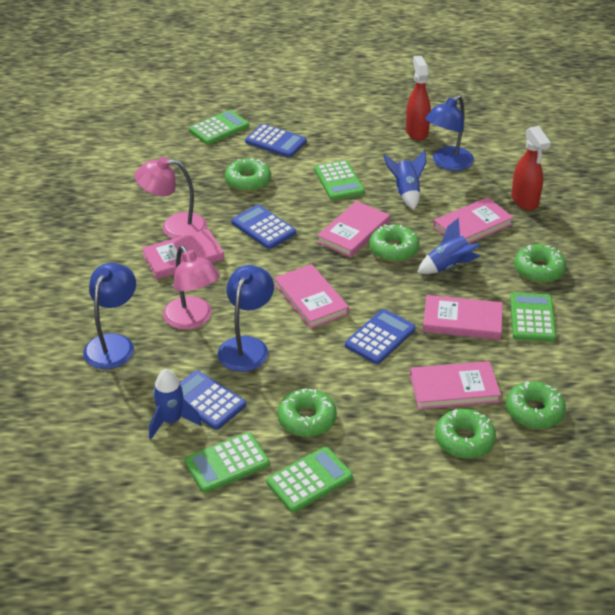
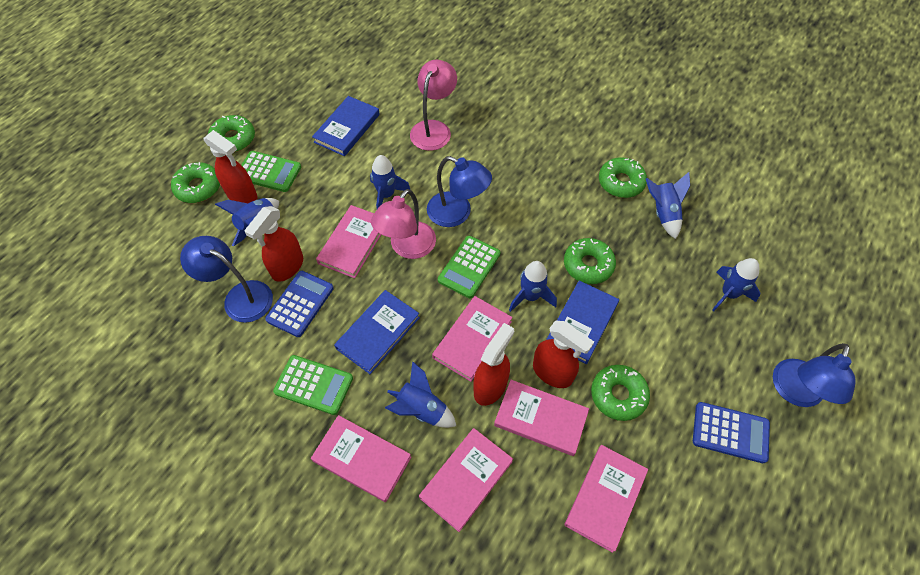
blue book: none = 0 -> [312,96,380,156] [334,290,420,374] [546,280,619,364] = 3
blue calculator: [180,370,246,430] [231,205,296,249] [245,124,307,157] [345,309,416,364] = 4 -> [265,271,334,337] [693,402,770,463] = 2
blue rocket: [149,369,202,439] [383,150,426,210] [417,218,481,274] = 3 -> [215,198,279,247] [370,155,410,209] [385,361,456,428] [509,261,557,312] [646,172,690,239] [712,258,760,311] = 6
green calculator: [184,432,270,493] [189,110,249,145] [267,447,353,512] [314,160,365,200] [510,292,556,342] = 5 -> [241,151,301,192] [273,355,353,415] [438,236,501,298] = 3
green donut: [225,158,271,192] [278,389,337,437] [369,224,419,262] [435,409,496,459] [506,381,566,429] [514,244,566,283] = 6 -> [171,162,220,203] [208,115,255,152] [564,238,616,284] [591,365,650,421] [599,157,647,198] = 5
red spray bottle: [406,56,431,141] [511,126,551,210] = 2 -> [204,130,257,203] [244,206,303,282] [473,323,514,406] [533,320,594,388] = 4

